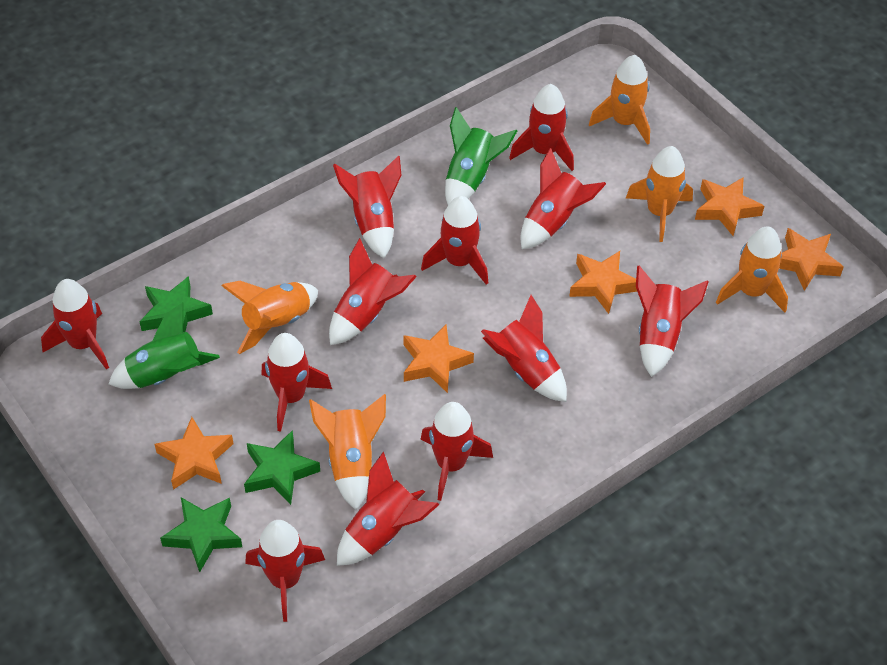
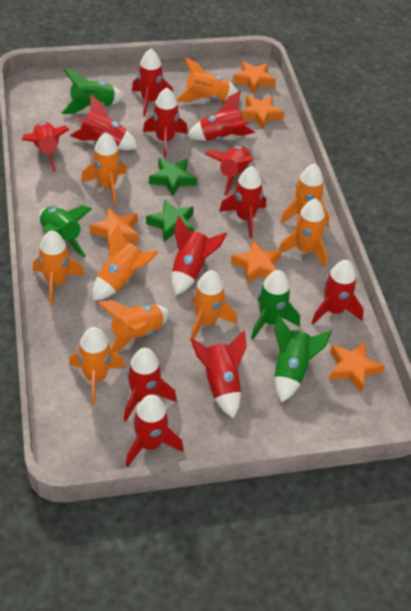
green rocket: [109,302,220,389] [445,107,517,205] = 2 -> [39,205,92,257] [62,68,124,114] [251,270,300,339] [275,315,332,403] = 4
green star: [139,276,213,332] [160,497,242,572] [244,430,320,505] = 3 -> [146,200,194,242] [149,158,197,196] = 2
orange rocket: [221,281,318,354] [309,394,386,510] [589,55,650,145] [626,146,693,242] [716,227,788,312] = 5 -> [33,230,84,306] [69,327,125,405] [81,133,127,204] [93,224,159,301] [98,300,169,353] [176,57,238,103] [190,270,237,342] [279,198,327,267] [280,163,329,228] = 9

